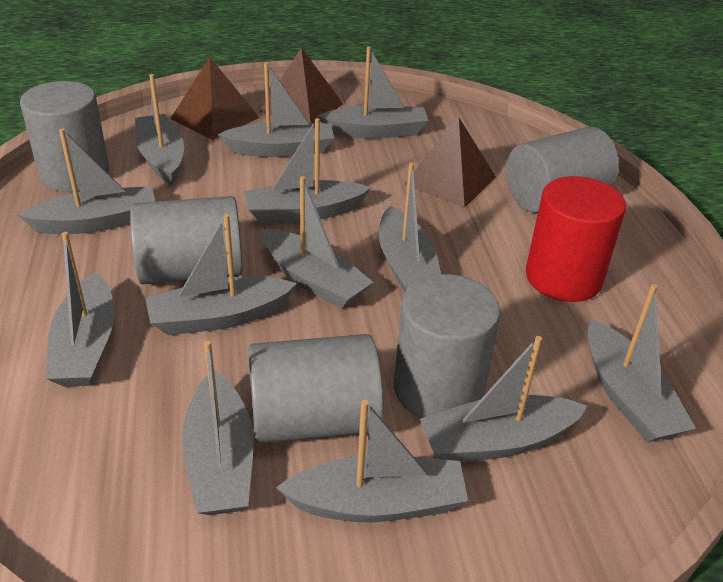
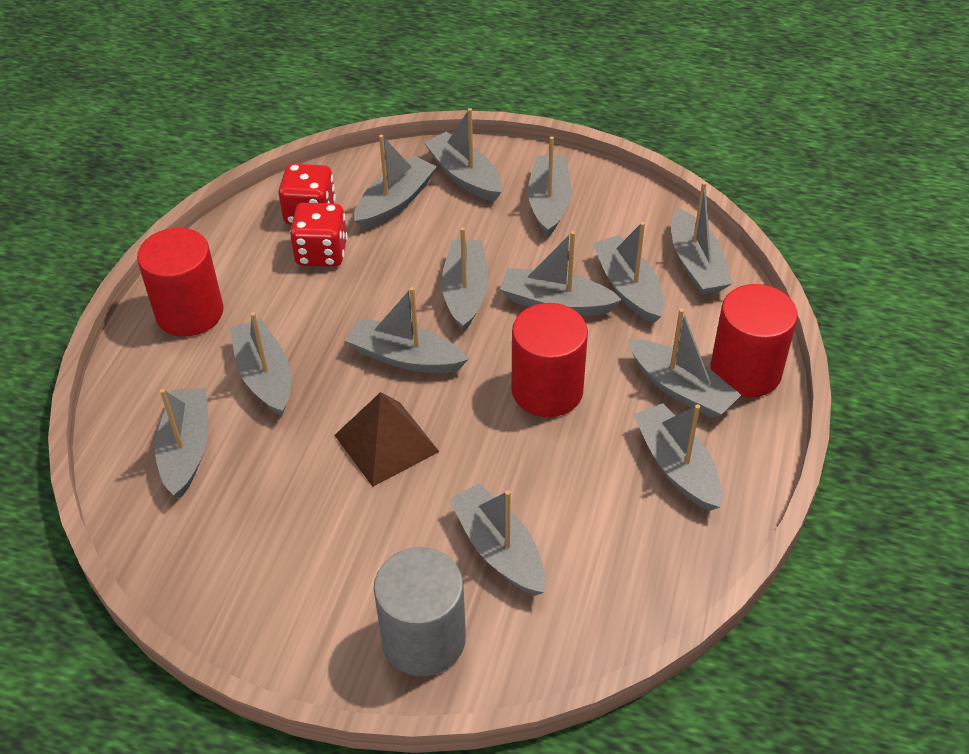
brown pyramid: [170,57,259,140] [260,48,343,123] [404,117,496,208] = 3 -> [334,392,440,487] = 1
grey cylinder: [20,81,109,192] [130,196,243,284] [248,334,383,443] [394,274,500,418] [507,127,619,213] = 5 -> [374,547,466,676] = 1
red cylinder: [526,176,626,302] = 1 -> [137,228,224,337] [511,303,588,417] [711,284,798,398] = 3
red dice: none = 0 -> [278,164,336,225] [289,203,348,267] = 2

